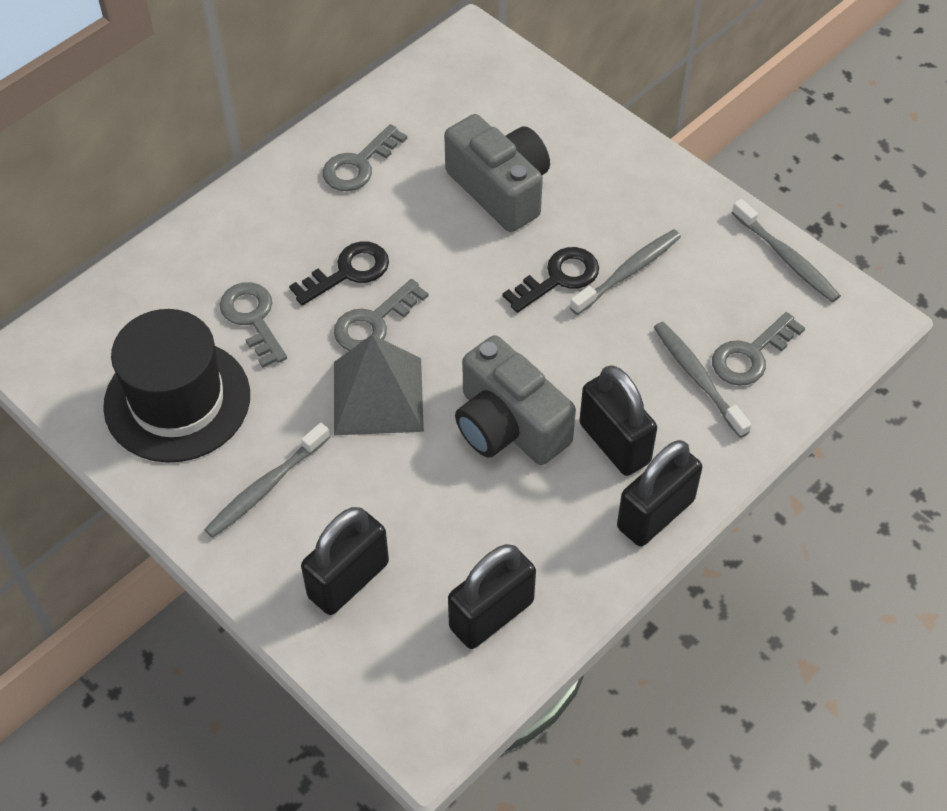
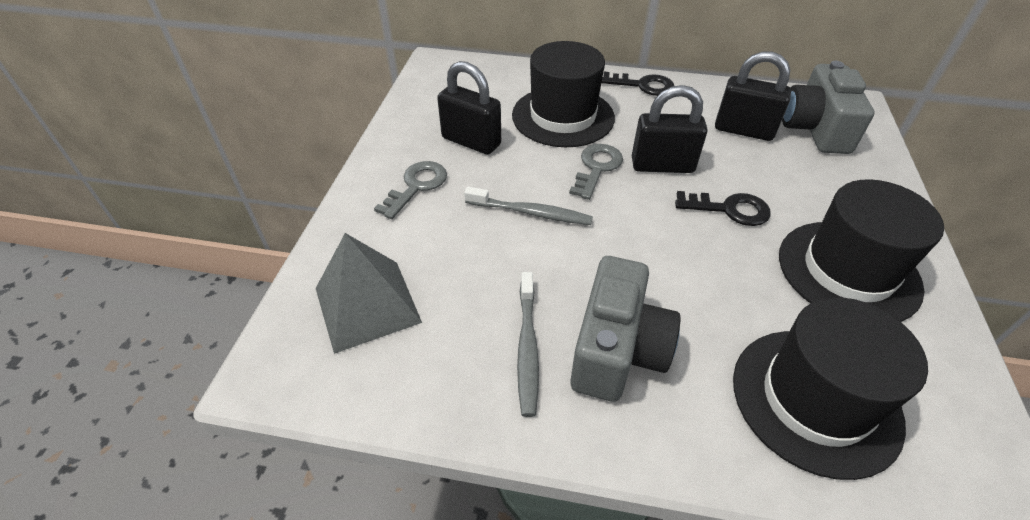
black hat: [103,309,250,463] = 1 -> [512,41,615,147] [733,297,928,480] [779,179,944,322] = 3
black padlock: [301,507,389,615] [448,544,536,649] [579,365,657,476] [617,440,702,546] = 4 -> [437,61,501,155] [632,85,708,173] [715,52,791,141] = 3
grey key: [220,282,287,368] [323,124,407,191] [334,279,428,351] [712,312,805,386] = 4 -> [374,161,447,219] [569,144,623,200] = 2
grey toothbrush: [204,423,330,538] [570,229,681,315] [654,322,752,438] [732,199,841,302] = 4 -> [464,187,593,225] [517,272,539,417] = 2

